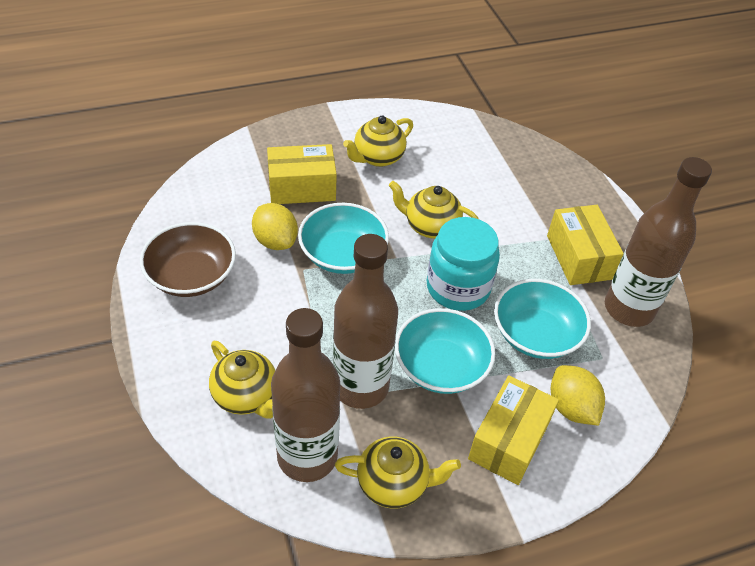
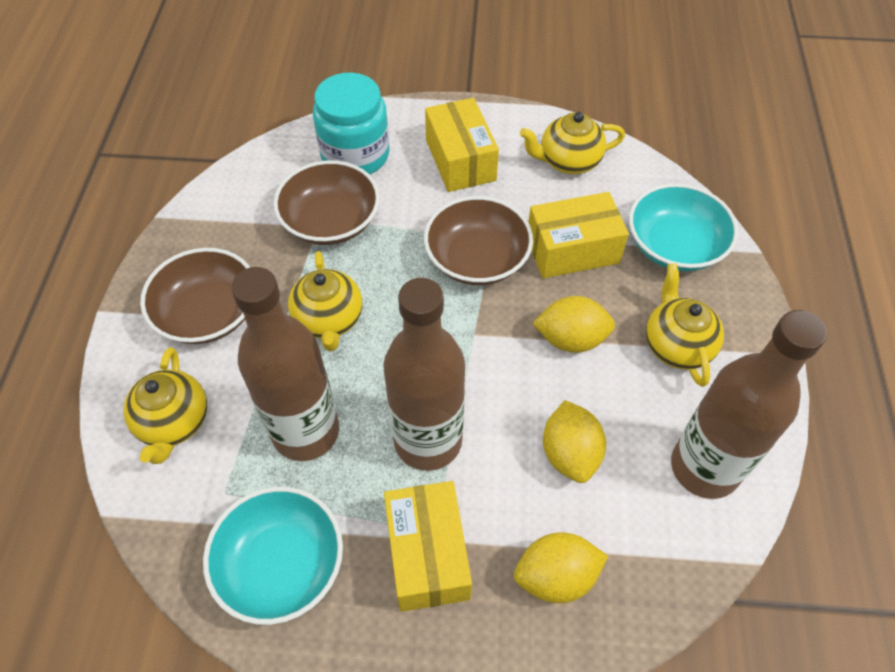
brown bowl: [140,222,236,297] = 1 -> [140,248,250,344] [273,160,380,245] [424,196,533,285] = 3
turquoise bowl: [298,203,389,274] [395,308,495,394] [494,279,591,359] = 3 -> [203,487,343,625] [629,183,738,271] = 2
yellow lemon: [252,203,298,250] [551,365,605,426] = 2 -> [514,532,608,603] [533,296,615,353] [543,400,606,483] = 3

